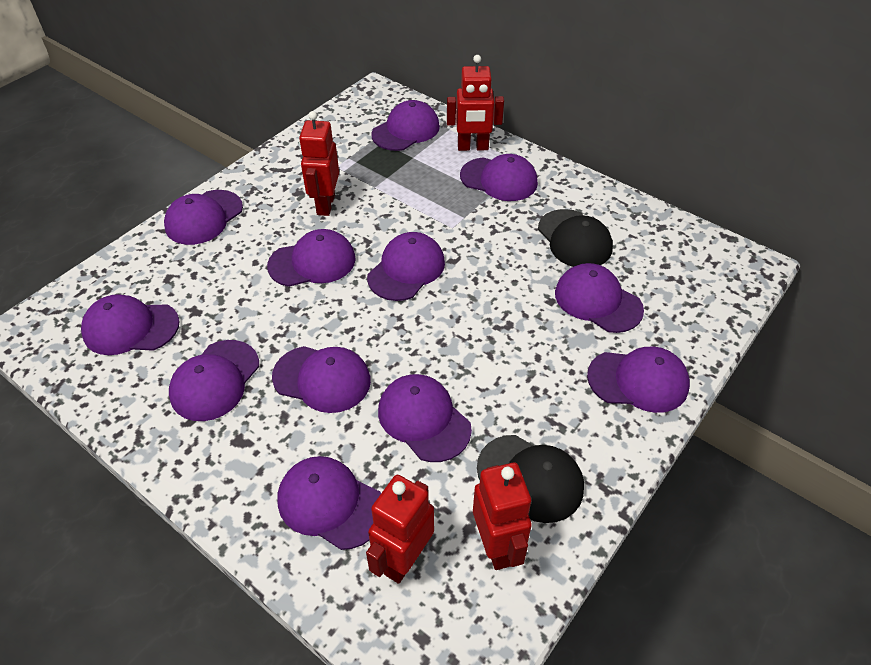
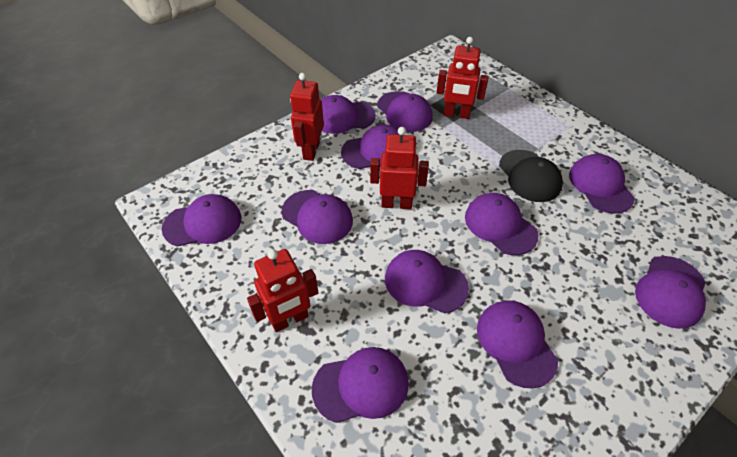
black cap: [477,435,584,523] [538,209,613,267] = 2 -> [499,150,563,202] = 1
purple cap: [81,294,180,355] [164,190,243,245] [169,340,259,421] [267,229,356,287] [272,346,371,413] [278,456,381,550] [367,232,445,301] [371,100,440,151] [378,374,472,462] [460,154,538,201] [555,263,644,333] [587,347,690,413] = 12 -> [162,194,241,247] [281,190,353,244] [312,347,409,423] [321,95,376,134] [341,125,399,169] [377,91,433,132] [385,250,469,313] [465,193,538,255] [477,300,558,388] [569,154,635,214] [635,256,706,329] = 11

